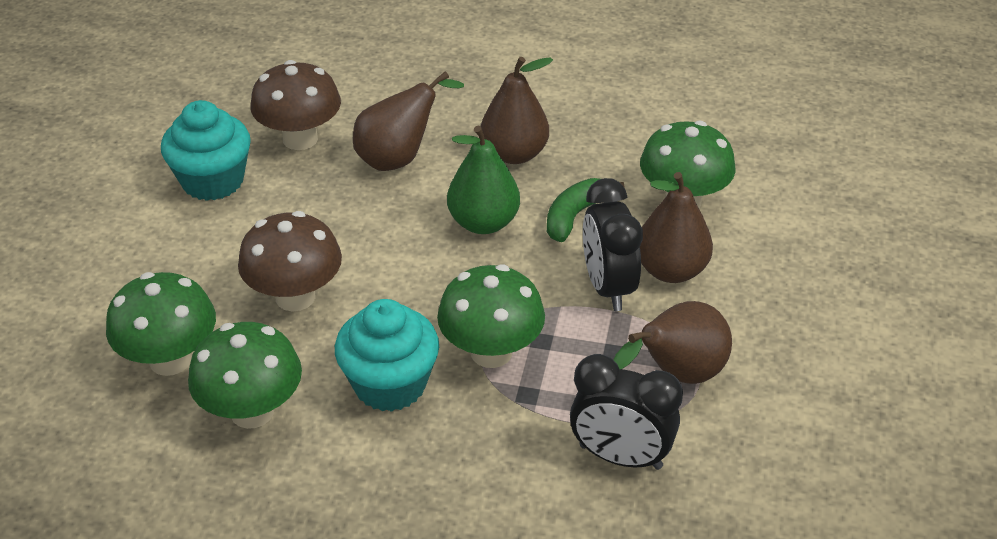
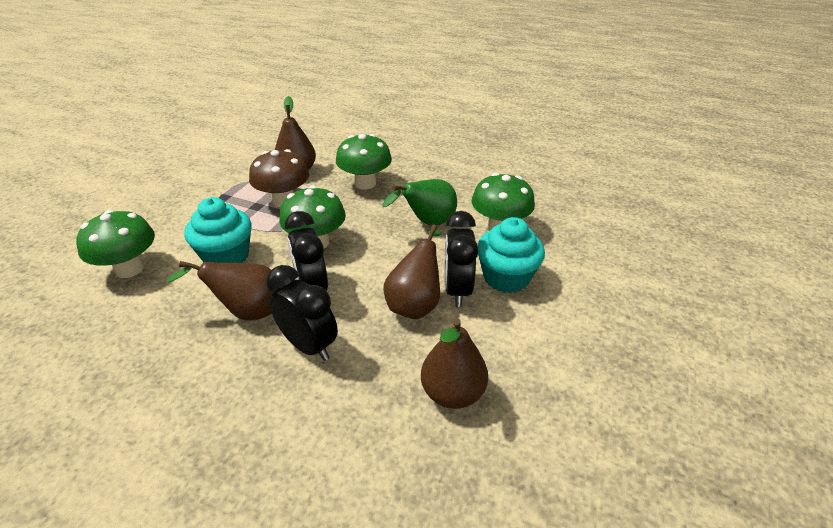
black clock: [570,354,683,470] [583,178,643,311] = 2 -> [266,265,338,361] [285,211,328,291] [444,211,478,307] = 3
brown mushroom: [238,211,342,312] [250,60,341,150] = 2 -> [249,149,309,208] = 1
green banana: [547,178,625,242] = 1 -> none = 0

